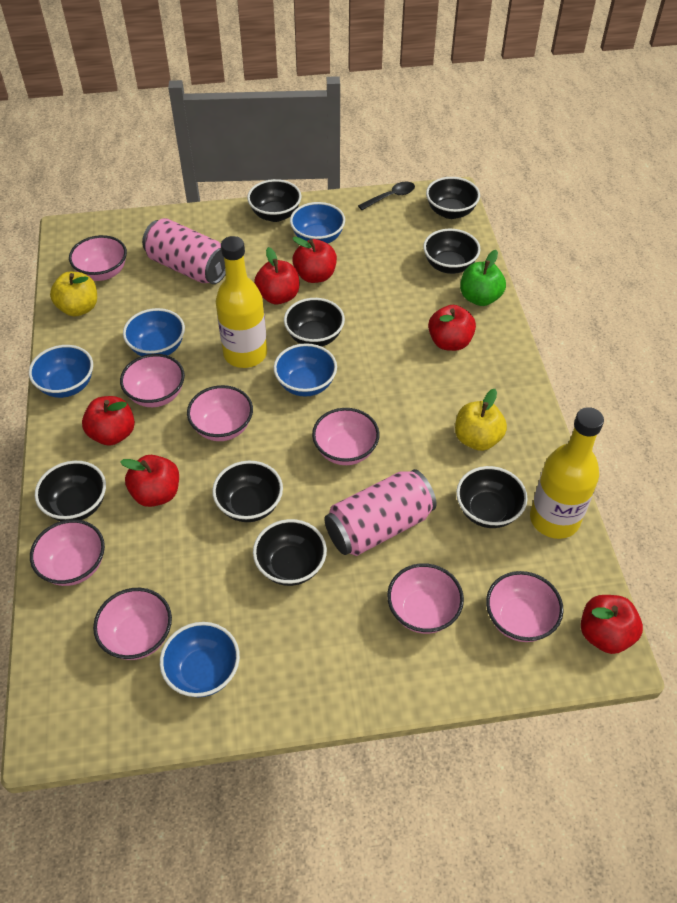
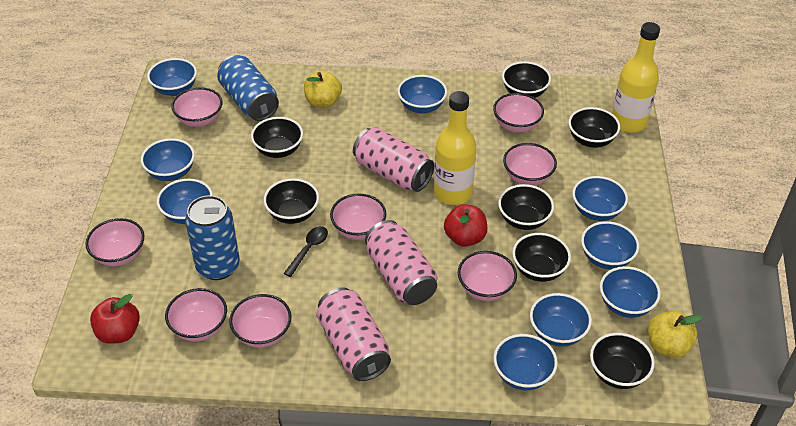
black bowl: [35,461,106,521] [212,461,283,522] [247,179,301,222] [253,519,327,586] [284,298,345,347] [423,229,480,274] [426,177,480,219] [456,466,527,528] = 8 -> [251,117,303,158] [264,178,319,224] [498,184,554,230] [502,61,551,98] [512,233,571,282] [569,107,620,148] [590,333,655,389] = 7
blue bowl: [29,345,93,398] [123,308,185,356] [160,622,240,697] [274,343,337,397] [290,202,345,243] = 5 -> [141,138,195,181] [147,58,197,96] [157,179,213,224] [397,75,447,113] [494,334,558,390] [530,293,592,347] [572,176,628,221] [581,221,639,270] [600,266,661,318] = 9
blue can: none = 0 -> [185,195,240,280] [217,55,279,121] = 2
green apple: [460,250,506,306] = 1 -> none = 0
pink can: [142,218,226,284] [324,469,437,556] = 2 -> [317,287,391,381] [353,127,434,192] [365,220,438,305] = 3
red apple: [82,396,135,446] [120,455,179,507] [254,247,299,304] [292,237,337,283] [428,305,476,351] [581,595,643,654] = 6 -> [90,294,140,344] [444,204,487,247] = 2

